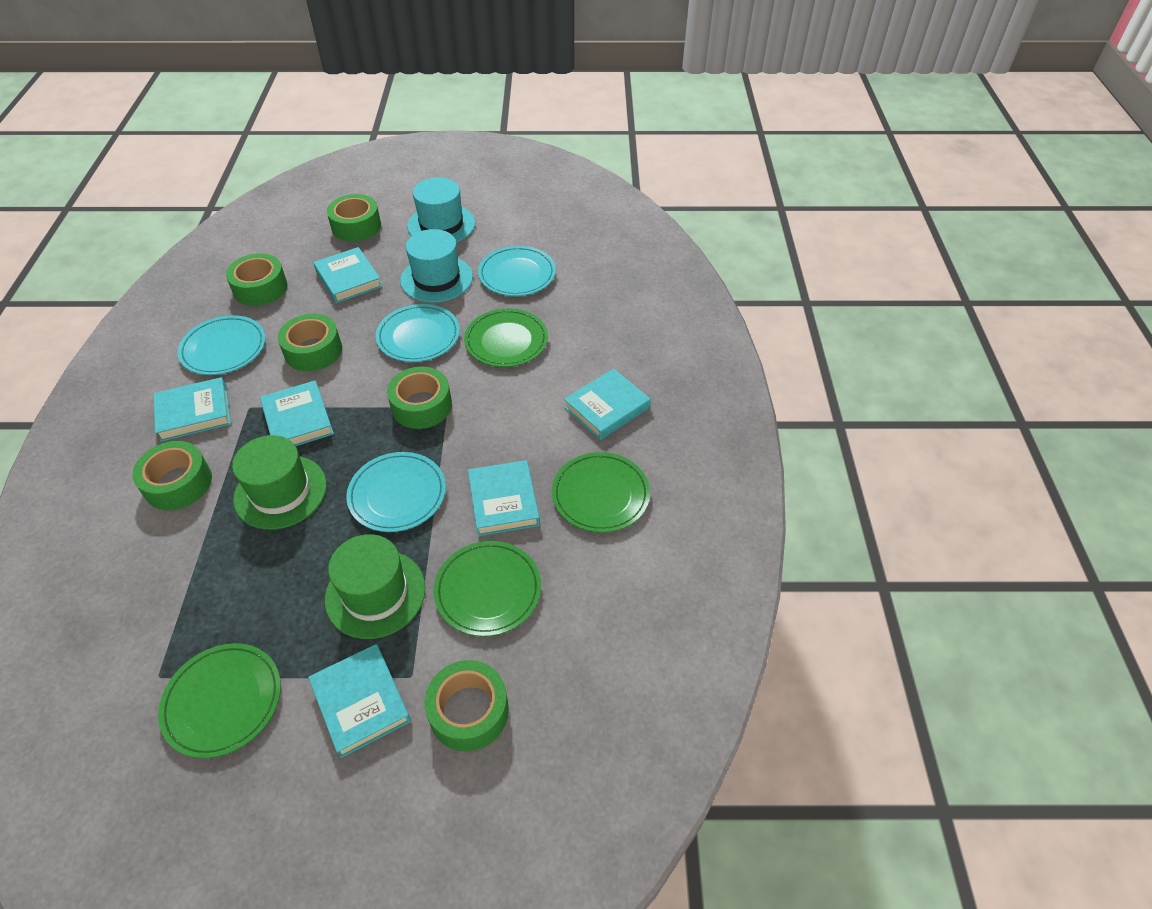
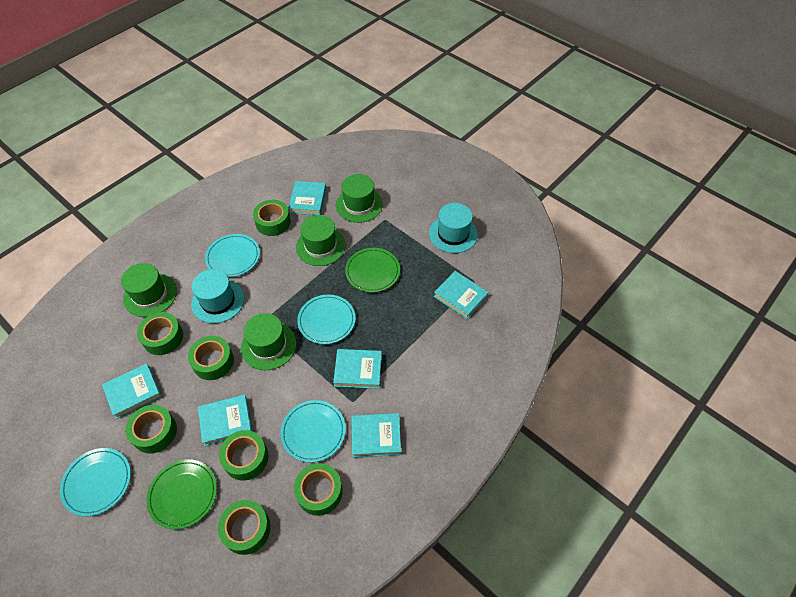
green hat: [232,435,327,530] [325,534,426,639] = 2 -> [121,263,177,317] [241,313,296,370] [296,215,346,266] [336,174,383,223] = 4
green plate: [158,643,281,758] [434,541,541,636] [464,308,548,367] [552,452,650,533] = 4 -> [146,459,217,529] [345,248,400,293] = 2
green tape: [132,441,212,510] [226,253,288,306] [278,314,342,371] [327,194,381,242] [387,367,452,429] [424,660,509,752] = 6 -> [126,405,177,453] [137,312,183,355] [188,336,234,380] [218,500,271,555] [219,430,268,481] [253,200,291,236] [294,463,343,516] = 7

